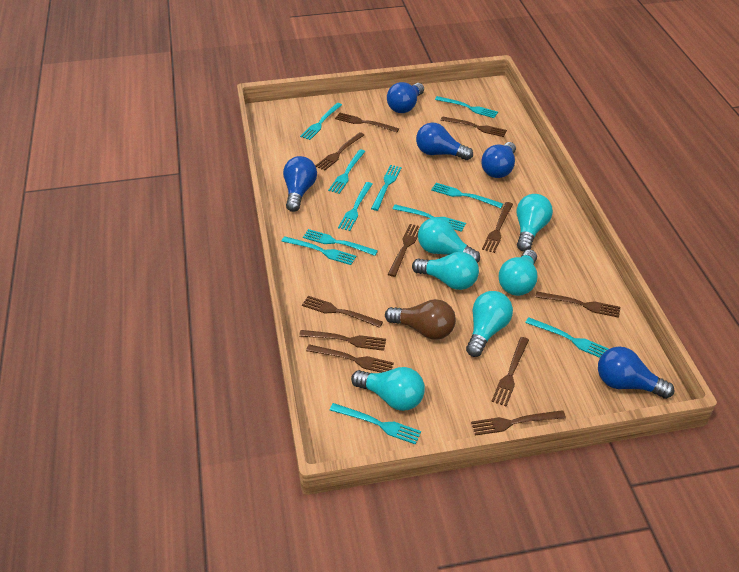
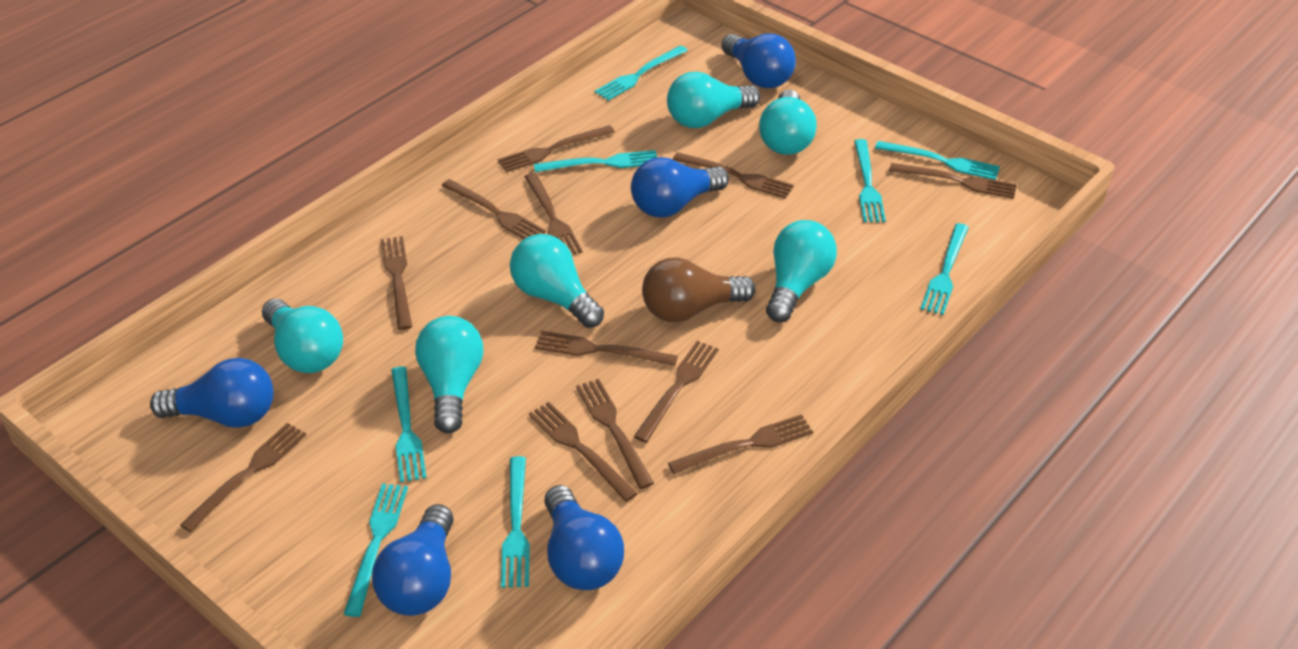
brown fork: [299,330,386,351] [302,296,383,328] [306,344,394,373] [315,132,364,171] [335,113,399,132] [388,224,419,277] [441,116,507,137] [471,410,566,436] [482,202,513,253] [491,337,529,407] [535,292,620,318] = 11 -> [180,423,306,532] [380,236,412,330] [441,179,546,239] [498,125,615,172] [525,173,582,255] [529,402,638,502] [535,331,678,366] [576,379,654,489] [634,341,718,443] [668,414,813,474] [673,152,794,199] [889,163,1017,199] = 12
turquoise fork: [282,236,357,265] [300,103,342,140] [303,229,378,256] [328,149,365,194] [330,403,421,445] [338,182,373,231] [371,165,402,211] [393,204,466,232] [431,183,503,208] [435,96,498,118] [525,317,609,358] = 11 -> [344,483,408,617] [391,366,427,483] [501,456,530,588] [534,150,657,172] [595,45,688,101] [854,139,886,222] [875,141,1000,180] [921,223,969,315] = 8

